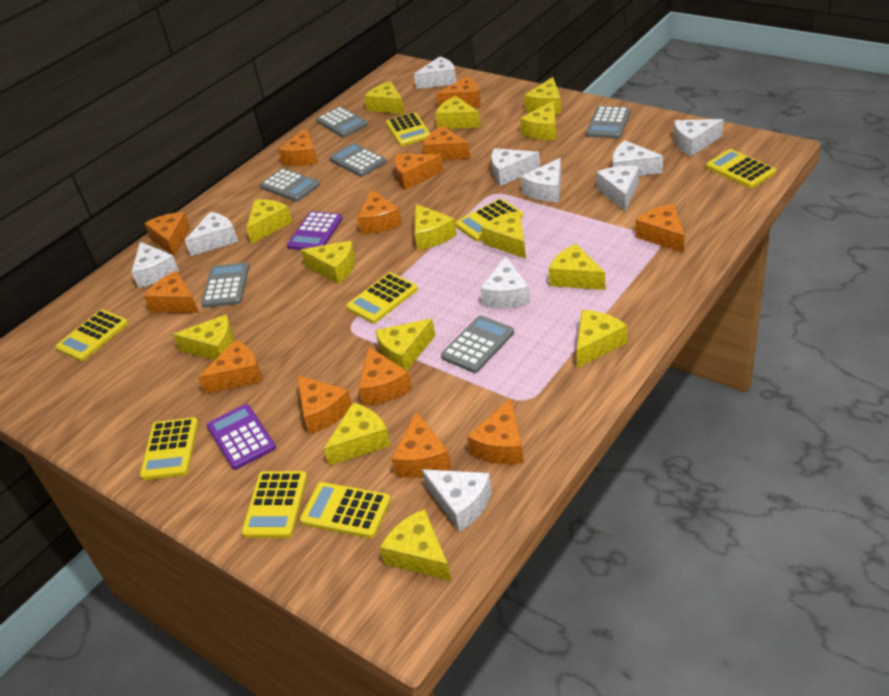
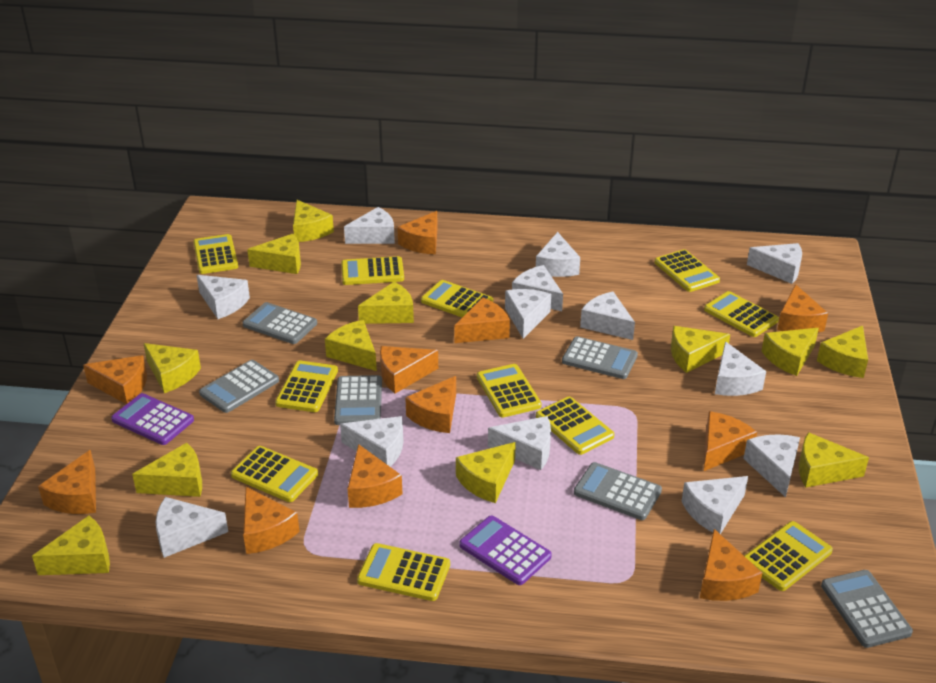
orange cheese: [144,212,190,257] [144,271,199,313] [198,340,263,394] [278,128,318,166] [297,375,352,434] [357,190,402,234] [358,346,412,406] [391,411,451,478] [395,154,443,190] [423,126,470,160] [436,76,480,108] [467,398,524,464] [636,204,685,253] = 13 -> [38,450,96,514] [83,355,147,404] [243,487,300,554] [347,444,403,508] [380,346,438,393] [397,211,438,254] [405,376,456,433] [454,298,510,343] [700,529,762,601] [704,411,757,471] [777,284,828,332] = 11
white cheese: [131,242,179,288] [185,212,238,256] [414,57,456,89] [422,469,492,532] [480,256,530,308] [491,148,540,186] [521,158,562,202] [596,166,639,211] [613,140,663,176] [674,119,724,156] = 10 -> [156,497,228,558] [197,275,250,319] [340,416,403,467] [344,207,395,244] [488,416,551,470] [505,289,551,339] [512,265,563,311] [536,232,580,277] [580,292,635,340] [681,476,748,534] [715,341,766,396] [743,434,800,497] [747,243,802,284] = 13
yellow calculator: [56,310,128,361] [140,417,198,480] [241,471,307,538] [300,482,391,538] [346,272,418,323] [386,112,431,146] [455,199,523,241] [706,149,776,188] = 8 -> [193,234,238,274] [231,446,318,502] [275,360,338,412] [341,256,404,285] [357,543,450,601] [421,280,493,317] [477,364,542,418] [536,397,614,455] [654,249,720,292] [704,291,779,337] [744,521,833,591] = 11
yellow cheese: [173,314,234,360] [246,199,292,244] [301,241,356,284] [324,403,391,466] [364,81,405,114] [375,318,435,371] [380,509,452,581] [414,204,457,250] [435,96,481,129] [481,211,526,259] [520,101,557,140] [524,77,561,114] [549,244,605,290] [576,310,627,368] = 14 -> [32,516,110,575] [132,443,202,497] [143,343,201,393] [247,234,301,274] [293,200,334,242] [325,320,377,371] [358,282,414,324] [456,442,516,503] [671,326,730,373] [762,328,819,376] [799,432,869,487] [817,326,868,378] = 12

